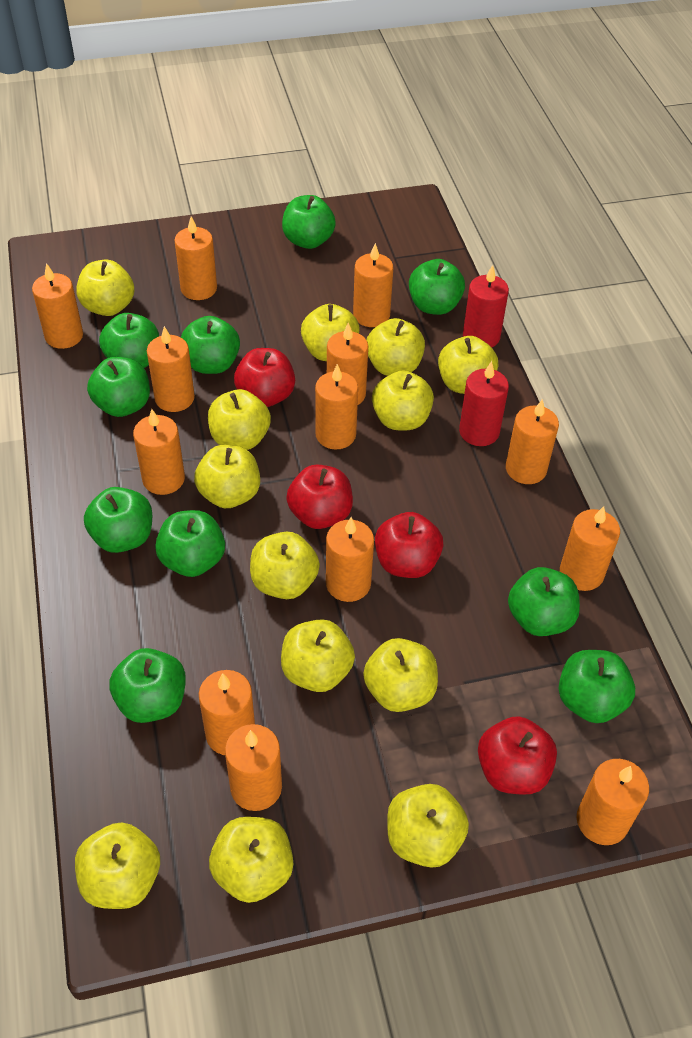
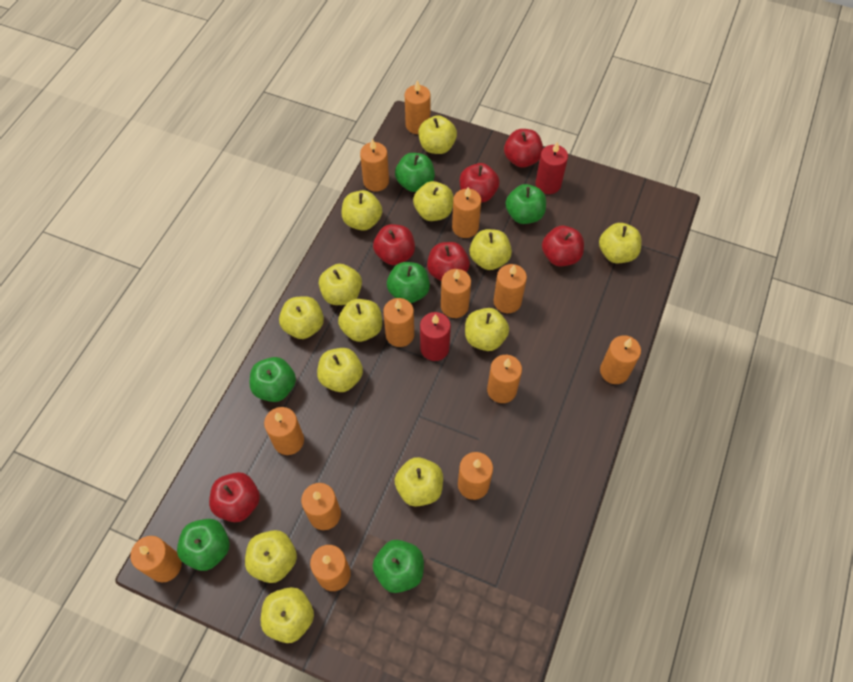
green apple: [84,487,152,553] [87,357,150,417] [99,313,159,368] [109,648,186,723] [155,510,225,577] [181,316,240,374] [282,195,336,249] [409,259,465,315] [508,567,580,636] [558,650,635,723] = 10 -> [177,519,230,571] [249,357,296,402] [373,540,424,593] [387,262,430,303] [395,153,435,192] [505,184,546,224] = 6
red apple: [234,348,295,407] [286,464,353,529] [375,512,443,578] [478,716,557,795] = 4 -> [209,472,260,522] [373,224,415,265] [427,242,470,281] [460,163,500,203] [504,129,543,168] [542,226,584,266] = 6

